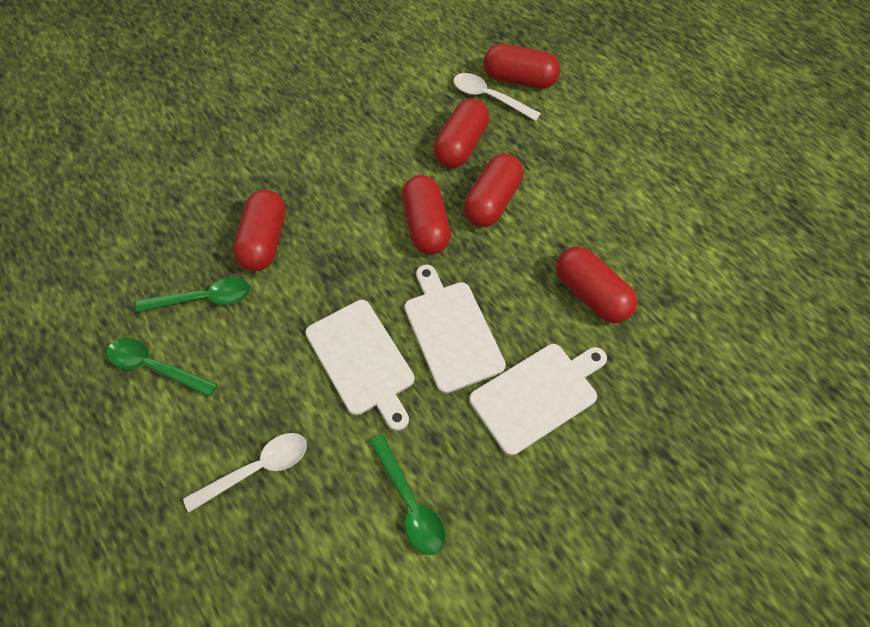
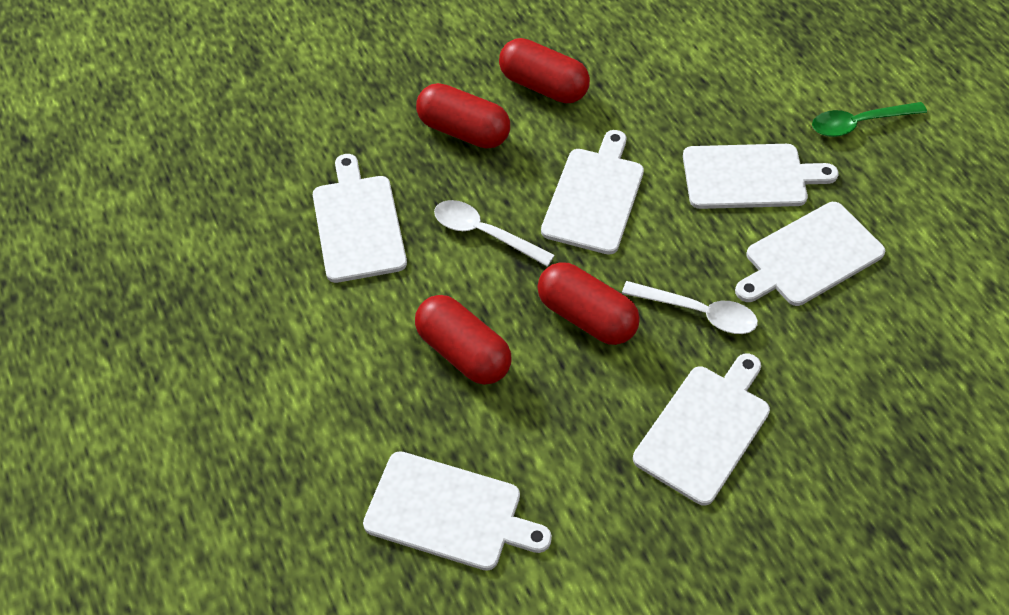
green spoon: [107,338,217,397] [136,278,251,312] [369,434,446,555] = 3 -> [812,102,927,137] = 1
red capsule: [233,190,286,271] [402,175,451,255] [434,98,490,168] [463,154,523,227] [483,44,561,89] [556,247,637,323] = 6 -> [415,295,511,385] [416,83,510,148] [499,38,590,103] [537,262,640,345] = 4
white cutting board: [306,300,414,431] [404,265,506,394] [469,344,607,456] = 3 -> [313,154,407,283] [363,451,552,571] [541,130,644,255] [633,354,770,506] [683,144,839,209] [735,202,885,306] = 6

